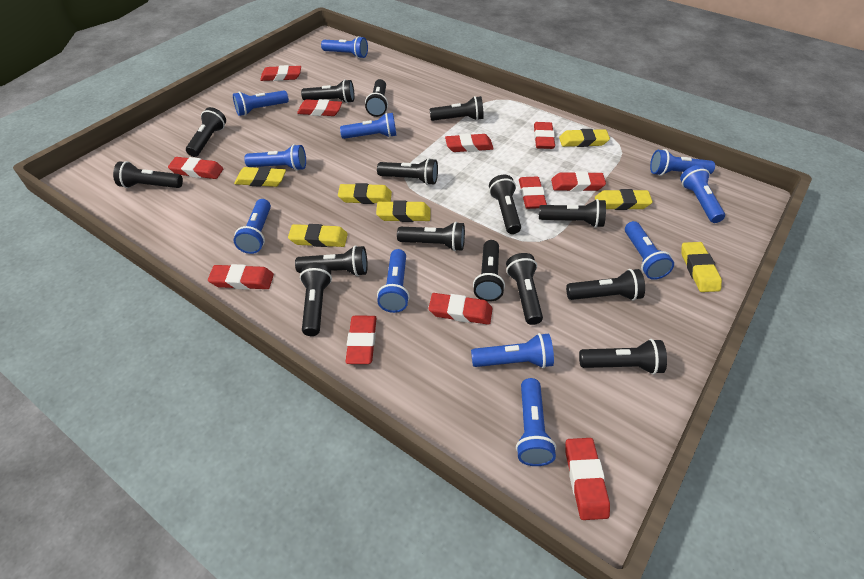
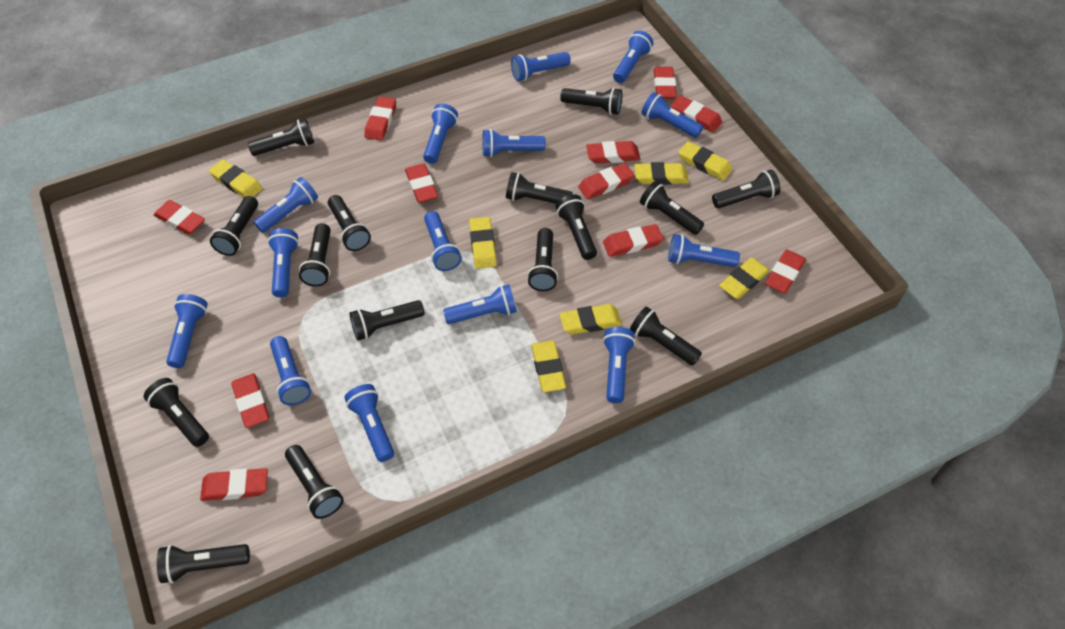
blue flashlight: [233,91,289,116] [234,199,271,254] [244,144,306,171] [321,36,368,58] [340,113,396,139] [377,249,410,313] [471,333,554,368] [516,378,556,466] [625,221,674,280] [650,149,715,176] [680,165,725,223] = 11 -> [166,294,208,368] [253,177,318,233] [268,228,299,298] [270,336,311,405] [345,384,394,462] [423,104,458,164] [424,211,462,271] [443,284,517,324] [482,129,546,157] [511,52,571,81] [603,327,635,403] [613,31,653,83] [641,92,703,138] [668,234,740,267] = 14

